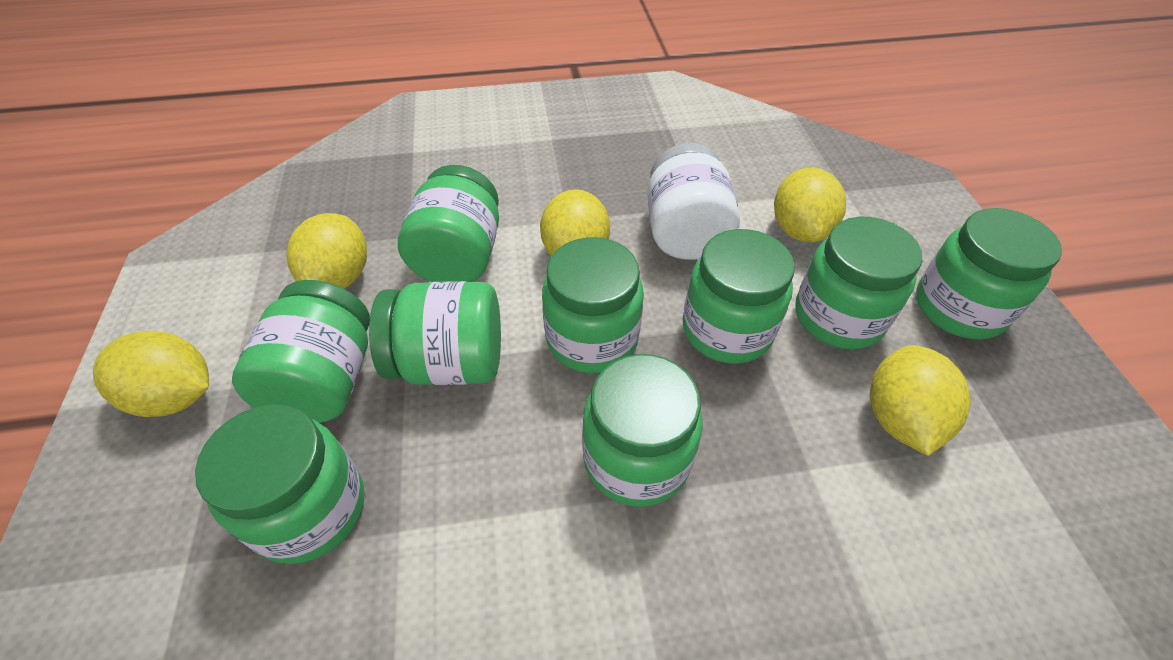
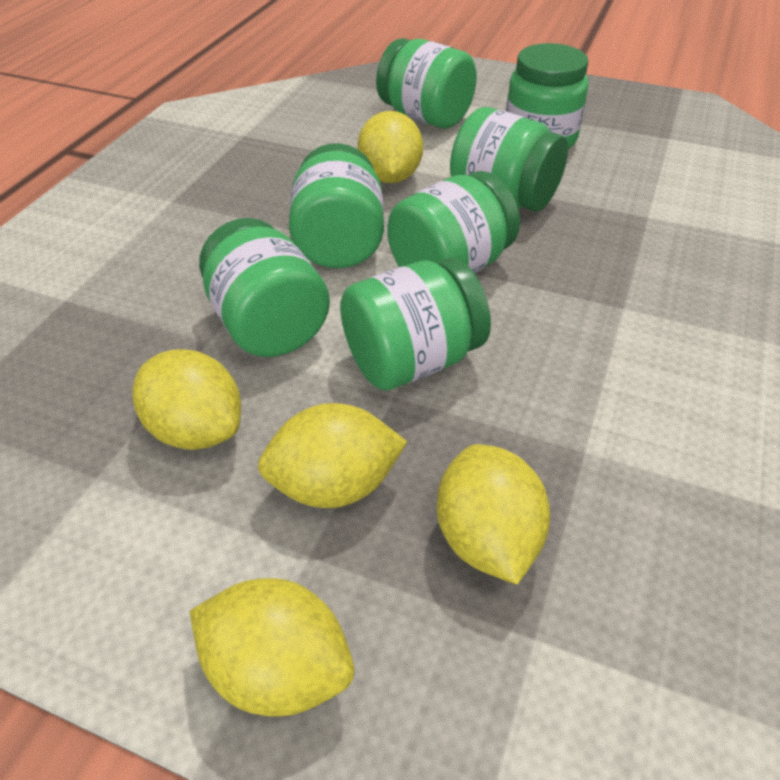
green jar: [195,404,364,564] [232,280,370,423] [369,281,501,385] [398,165,499,282] [542,237,644,373] [582,354,703,507] [683,229,795,364] [795,217,922,349] [916,208,1062,340] = 9 -> [199,218,330,357] [289,143,384,268] [340,258,491,390] [376,38,477,129] [387,171,520,274] [450,107,568,212] [506,43,589,149] = 7
white jar: [647,143,740,260] = 1 -> none = 0

